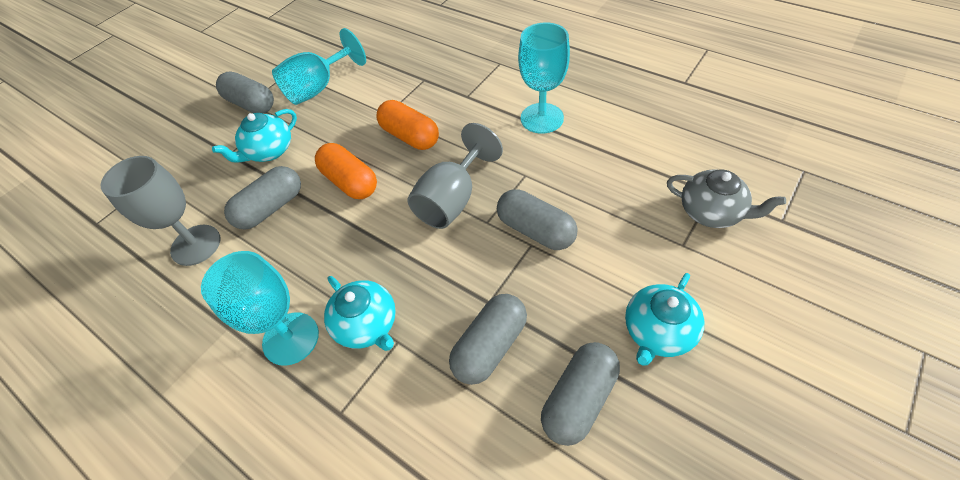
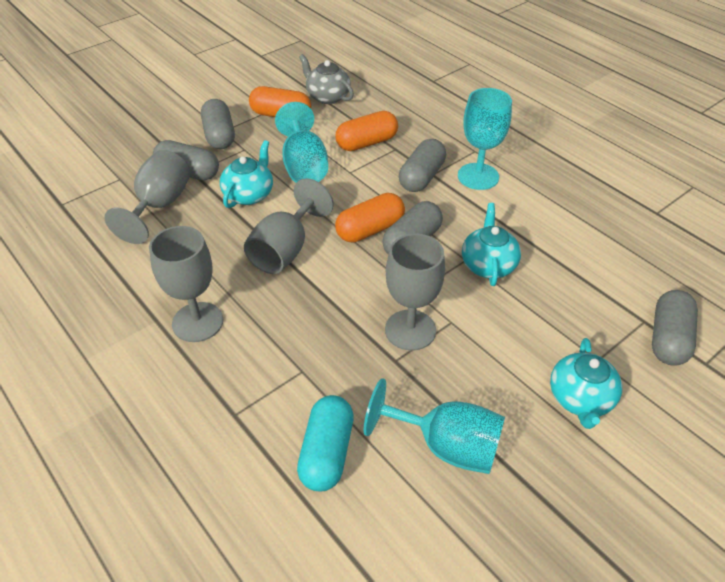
grey goblet: [100,156,220,266] [407,123,503,229] = 2 -> [104,150,190,244] [149,226,223,342] [244,178,334,274] [385,234,445,351] = 4
orange capsule: [315,143,377,199] [376,100,439,150] = 2 -> [249,86,311,117] [335,193,405,243] [336,111,398,151] = 3
turquoise capsule: none = 0 -> [297,395,354,491] = 1

